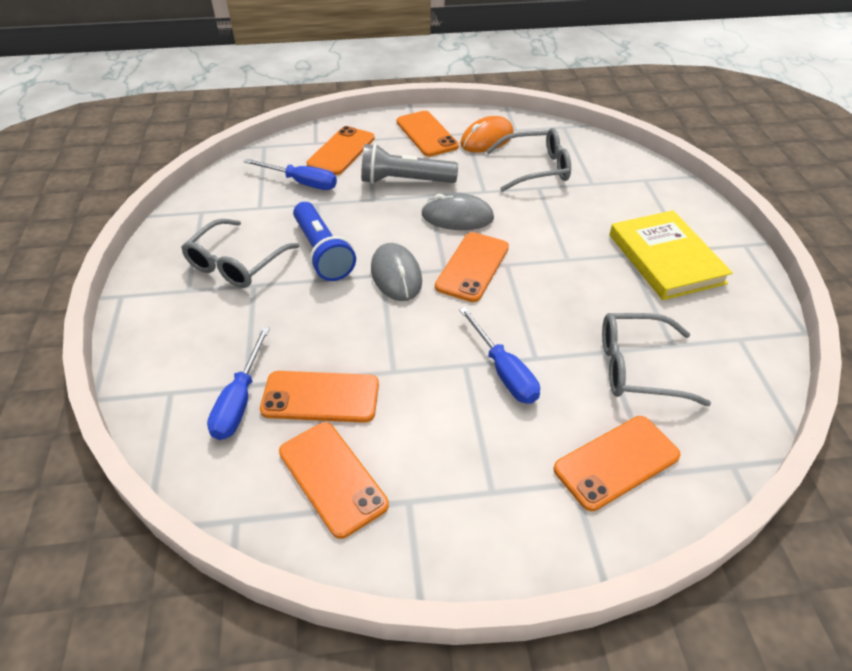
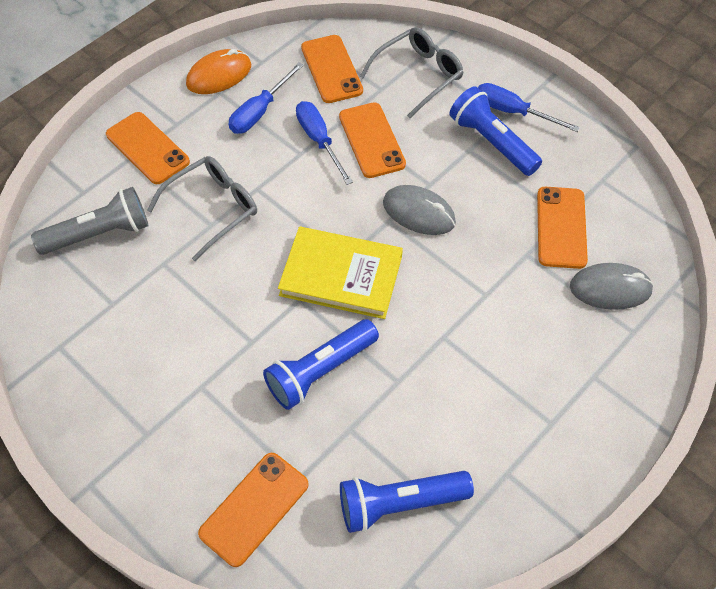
blue flashlight: [293,202,356,281] = 1 -> [263,319,379,410] [340,471,474,533] [449,86,542,176] = 3
grey glasses: [181,219,300,288] [486,128,571,192] [602,313,711,406] = 3 -> [147,156,257,261] [360,27,464,118] = 2
orange phone: [260,371,379,423] [279,422,389,539] [306,126,375,175] [397,111,459,157] [435,232,509,302] [554,416,681,511] = 6 -> [106,112,190,184] [198,453,308,567] [301,35,363,103] [339,102,406,178] [537,187,588,269] = 5

